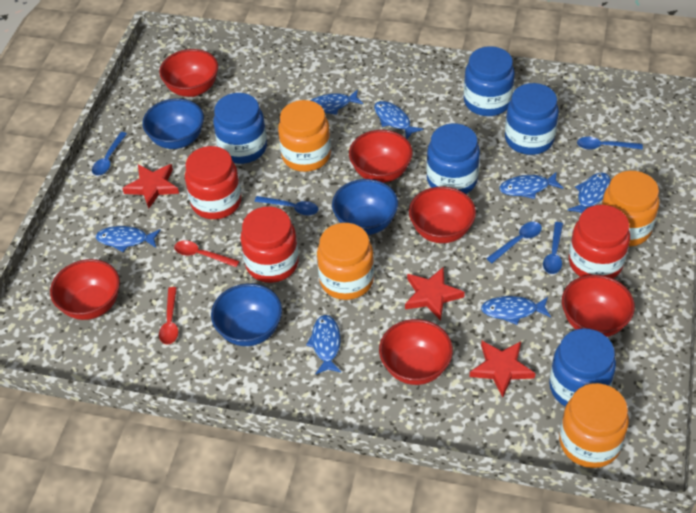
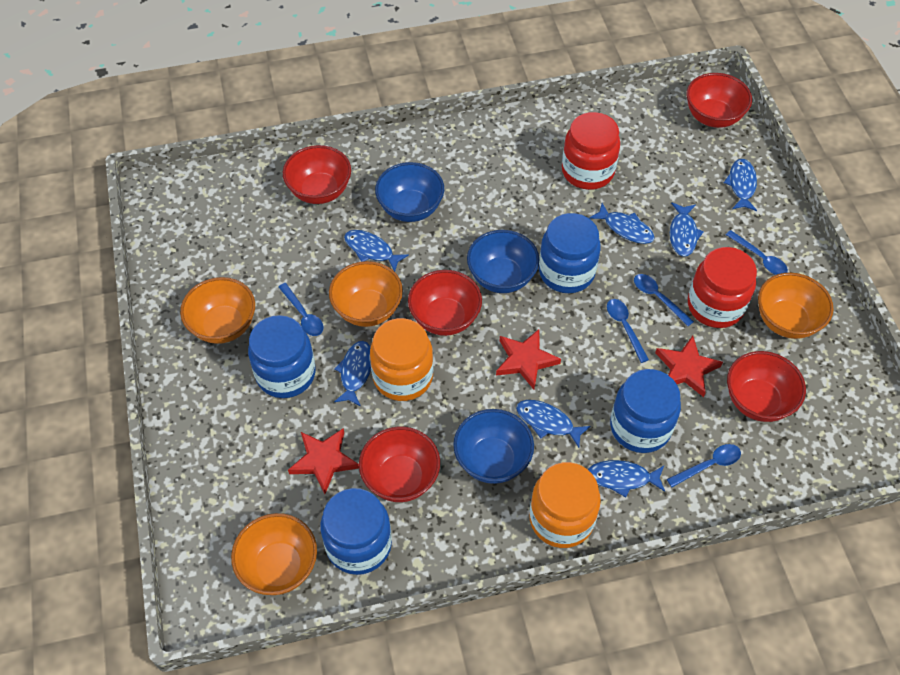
blue jar: [213,93,267,164] [426,124,480,194] [464,46,515,116] [505,83,559,155] [549,328,616,407] = 5 -> [248,315,316,398] [320,488,392,575] [539,213,601,293] [610,369,681,453] = 4
orange bowl: none = 0 -> [180,277,255,344] [231,513,317,595] [329,261,403,327] [758,273,833,339] = 4
orange jar: [278,100,331,172] [317,223,374,300] [559,383,629,468] [601,171,659,247] = 4 -> [370,318,433,401] [529,462,601,548] = 2
red bowl: [50,259,120,320] [159,49,218,97] [349,130,413,183] [379,319,453,385] [409,186,476,243] [562,275,635,337] = 6 -> [283,145,351,204] [359,427,440,502] [408,270,482,336] [687,73,752,128] [727,351,806,422] = 5
red jar: [185,146,242,219] [241,206,299,283] [569,205,630,278] = 3 -> [562,112,620,190] [688,247,757,328] = 2
red spoon: [159,287,178,344] [174,240,240,267] = 2 -> none = 0

